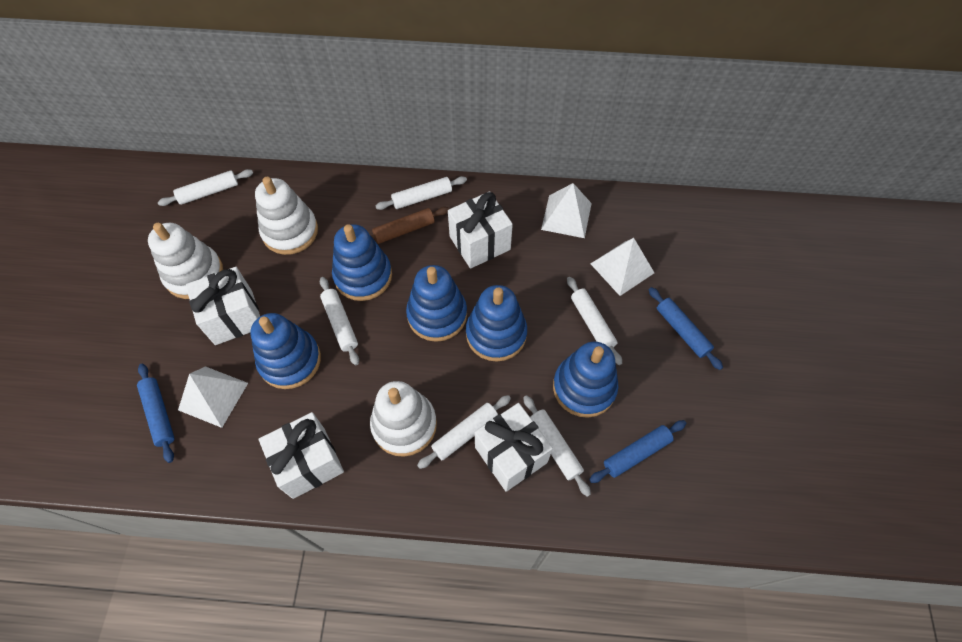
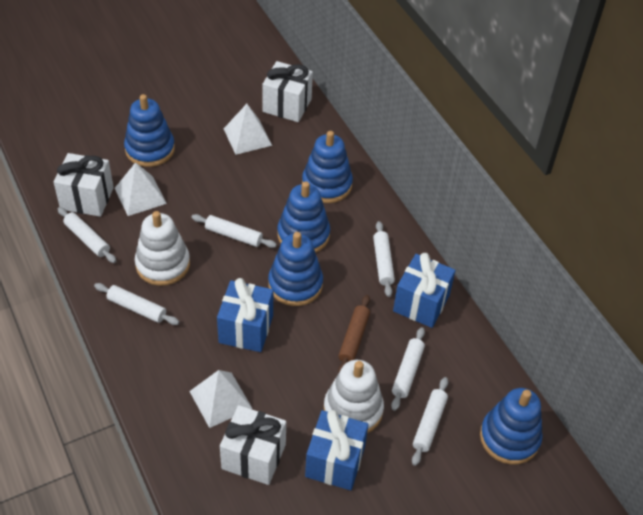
blue gift: none = 0 -> [217,278,273,352] [305,410,368,490] [393,253,456,328] = 3
blue rolling pin: [137,364,174,463] [589,420,686,483] [649,287,723,370] = 3 -> none = 0
white gift: [186,267,260,345] [259,412,344,499] [448,191,513,269] [475,403,553,492] = 4 -> [54,153,114,217] [220,405,286,485] [262,61,313,122] = 3
white stacking toy: [148,223,223,299] [255,177,318,255] [370,381,437,457] = 3 -> [135,211,190,286] [324,360,384,433] = 2

